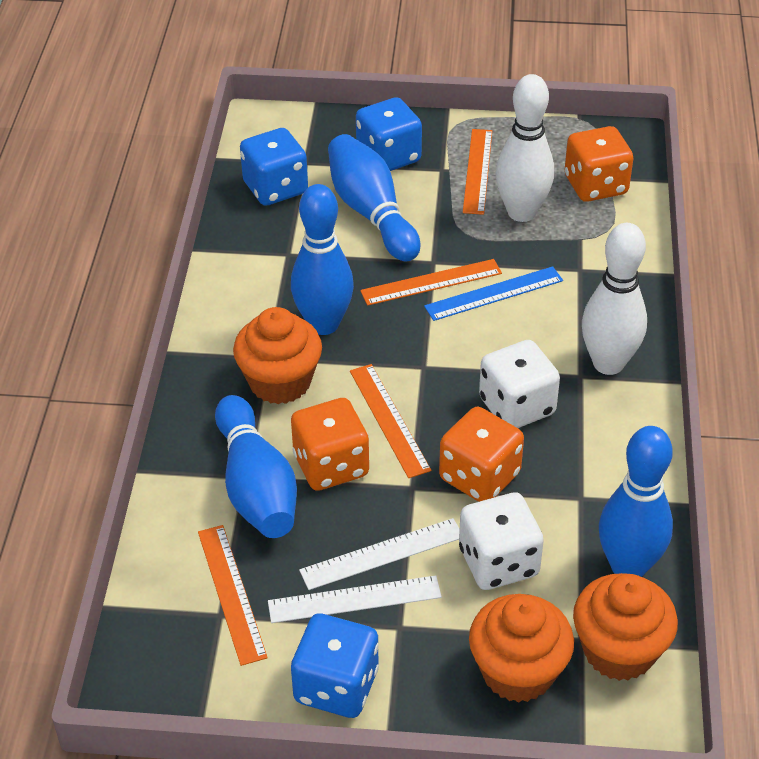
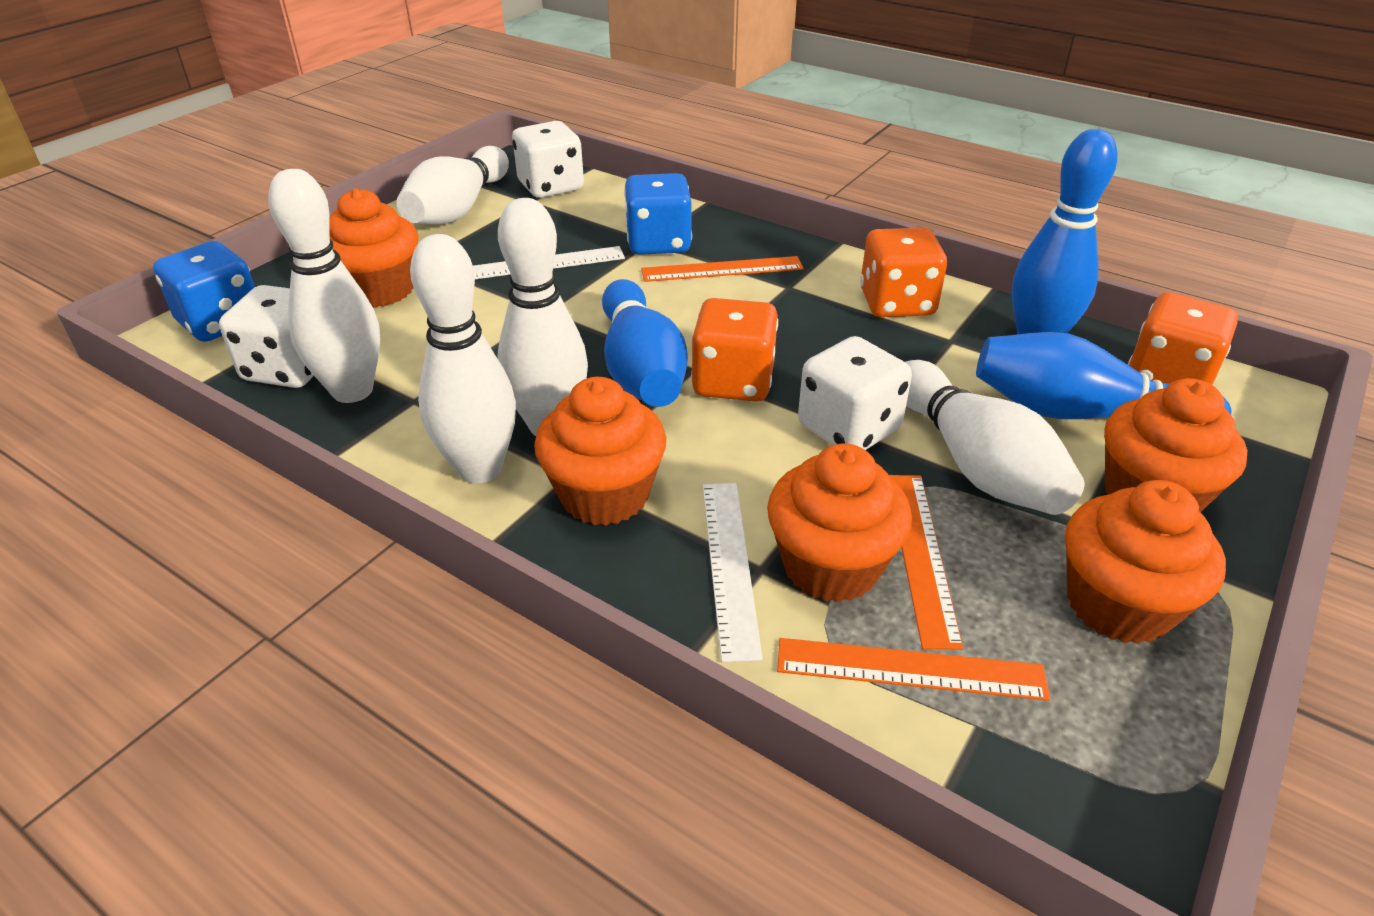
blue bowling pin: [215,395,297,538] [291,184,354,335] [328,134,420,261] [599,426,673,577] = 4 -> [602,279,688,407] [976,332,1231,419] [1012,129,1118,334] = 3
blue dice: [240,128,308,206] [291,614,379,718] [356,97,422,171] = 3 -> [153,241,255,342] [624,173,692,255] = 2
blue ruler: [424,266,563,321] = 1 -> none = 0
orange cupcake: [233,307,322,404] [469,594,574,703] [573,573,678,681] = 3 -> [329,188,419,308] [534,377,666,526] [767,443,912,602] [1065,480,1226,644] [1104,378,1247,512] = 5
orange ruler: [198,525,268,666] [350,364,431,478] [360,259,502,306] [463,129,492,215] = 4 -> [641,256,804,282] [777,638,1050,701] [889,475,963,650] = 3
white bowling pin: [496,74,554,222] [582,223,647,375] = 2 -> [268,169,380,403] [396,146,509,224] [410,234,516,484] [497,198,588,436] [906,360,1085,515] = 5
white dice: [459,492,544,590] [479,340,560,428] = 2 -> [219,285,314,388] [512,121,584,198] [798,336,912,450] = 3

